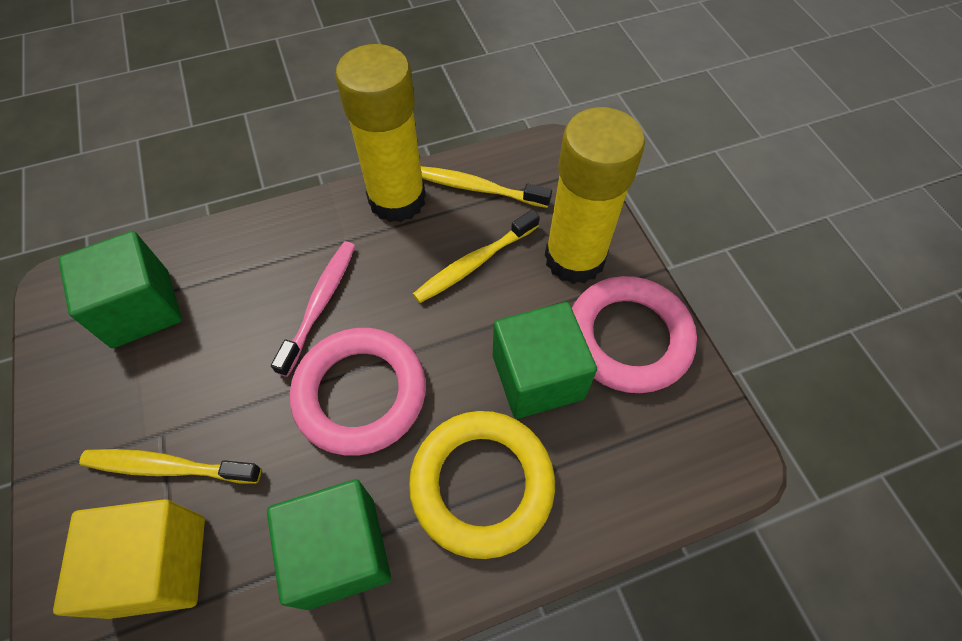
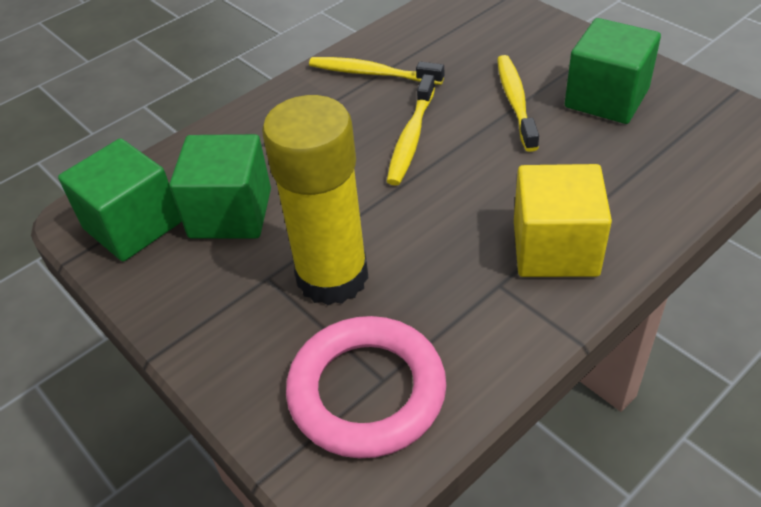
pink ring: [290,328,426,455] [572,276,697,393] = 2 -> [286,316,446,458] = 1
pink toothbrush: [271,242,355,377] = 1 -> none = 0
yellow glue stick: [335,44,426,222] [545,107,645,284] = 2 -> [262,95,368,305] = 1
yellow ring: [409,411,555,559] = 1 -> none = 0

